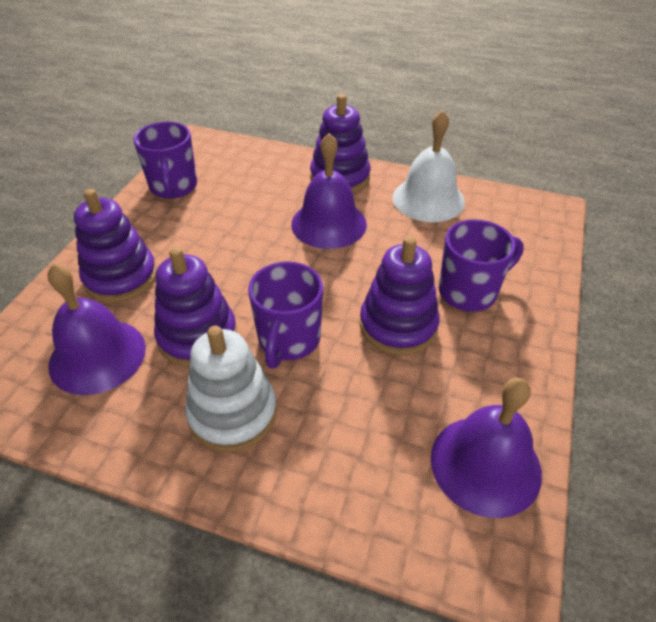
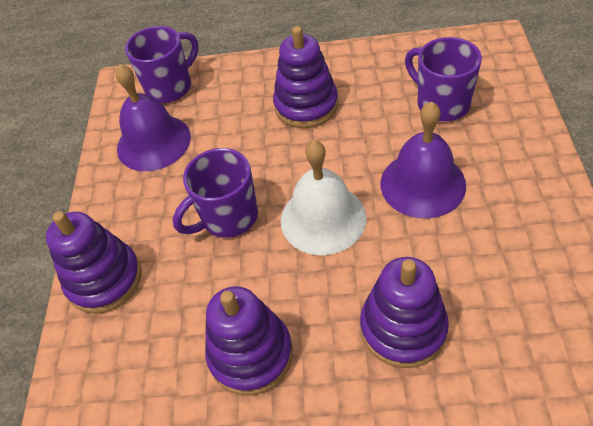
purple bell: [48,263,146,395] [291,133,367,249] [431,378,542,518] = 3 -> [116,64,191,171] [381,101,466,218] = 2
white stacking toy: [185,326,277,452] = 1 -> none = 0

